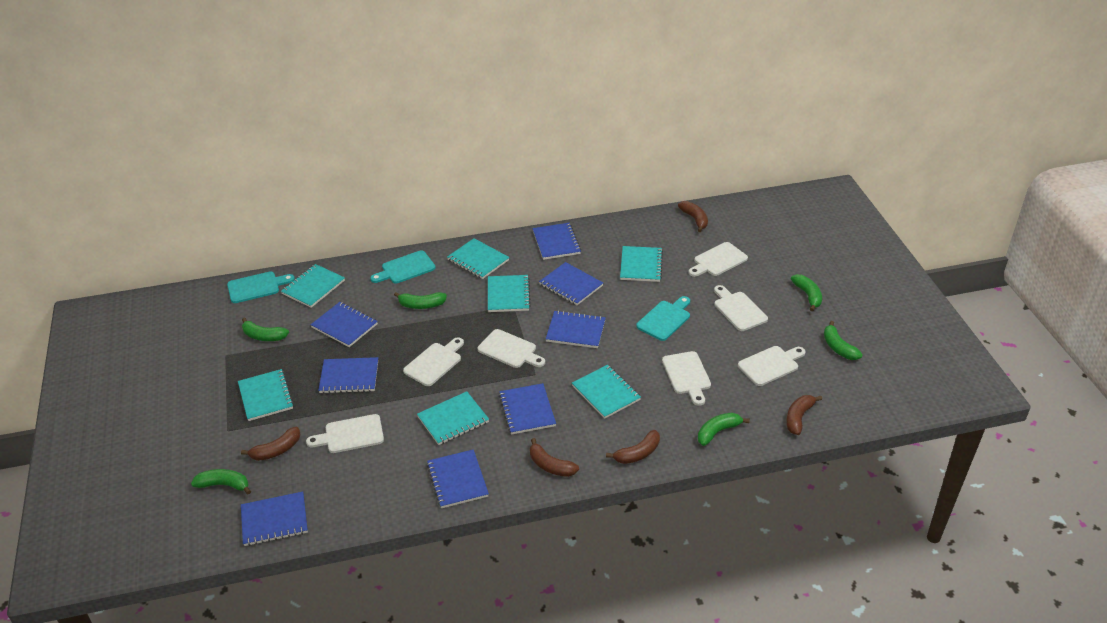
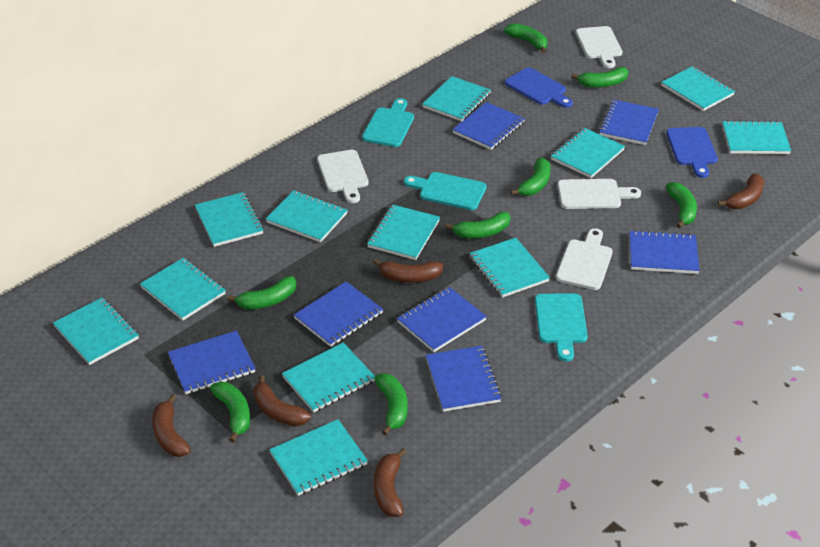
blue cutting board: none = 0 -> [505,67,573,108] [666,127,718,178] = 2
blue notebook: [241,492,308,546] [311,302,378,347] [318,357,378,394] [427,449,489,508] [499,383,556,435] [532,223,581,260] [539,262,603,305] [546,311,606,348] = 8 -> [168,331,256,394] [294,282,383,347] [397,287,487,352] [426,346,502,412] [452,102,525,150] [599,100,659,145] [630,230,700,274] = 7
green banana: [191,469,251,495] [242,317,289,341] [394,292,447,309] [698,413,750,446] [791,274,822,312] [824,321,862,360] = 6 -> [210,382,250,442] [227,276,296,310] [374,373,408,436] [445,212,511,239] [504,23,547,53] [510,157,551,196] [571,67,629,88] [666,182,697,228] = 8
turquoise notebook: [238,369,294,421] [281,264,345,308] [417,391,489,445] [447,238,509,279] [488,275,531,312] [572,365,641,419] [620,246,663,282] = 7 -> [53,297,139,365] [140,258,226,321] [195,192,264,247] [266,190,347,243] [269,419,368,496] [282,342,375,412] [367,204,440,260] [422,76,491,121] [470,238,550,298] [551,128,625,178] [661,66,735,111] [722,120,791,154] = 12
white cutting board: [306,414,384,453] [403,337,464,386] [478,329,545,368] [662,351,711,406] [688,242,748,277] [714,285,768,331] [738,346,806,386] = 7 -> [317,150,369,203] [556,228,613,290] [558,179,641,209] [576,26,622,68] = 4

